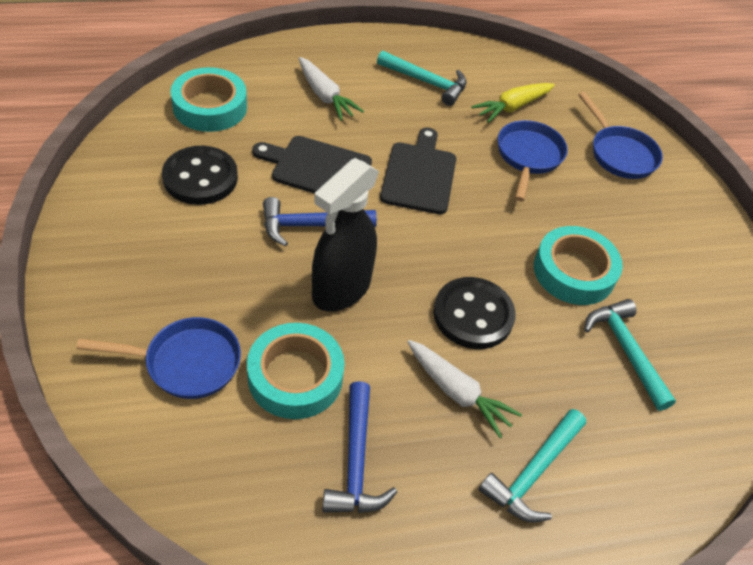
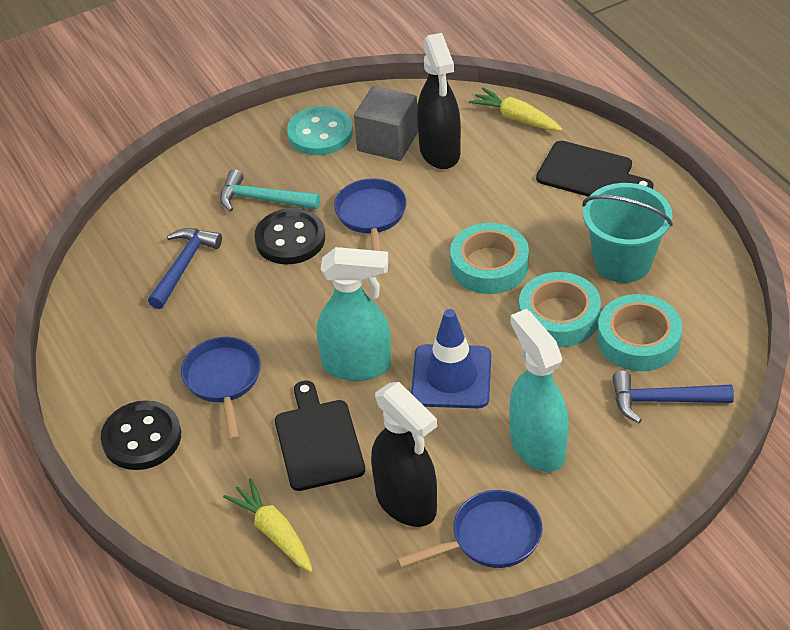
black spray bottle: [312,158,379,312] = 1 -> [371,382,437,527] [417,33,461,169] = 2
blue traffic cone: none = 0 -> [411,309,491,408] = 1
grey cube: none = 0 -> [354,86,418,161] = 1
turquoise bucket: none = 0 -> [582,183,673,283] = 1
turquoise button: none = 0 -> [287,106,353,155] = 1
turquoise hammer: [377,51,467,106] [478,409,586,523] [584,299,676,411] = 3 -> [220,169,320,212] = 1
turquoise spray bottle: none = 0 -> [317,247,391,381] [510,309,569,472] = 2
white carrot: [299,57,364,121] [407,340,522,438] = 2 -> none = 0
yellow carrot: [471,83,555,123] = 1 -> [223,478,313,572] [469,87,562,131] = 2

